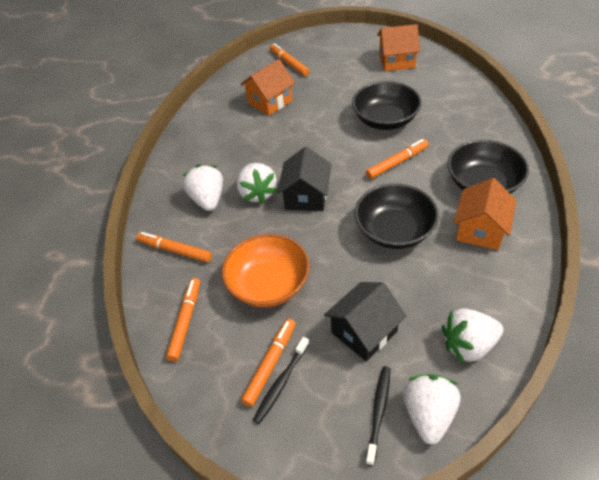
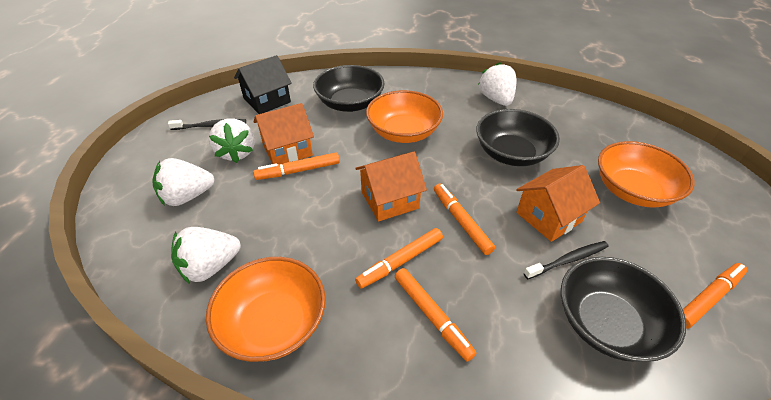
black house: [277,147,331,211] [324,282,406,362] = 2 -> [234,55,292,114] = 1
orange bowl: [222,234,310,307] = 1 -> [206,257,326,362] [366,90,443,143] [598,141,695,208] = 3

